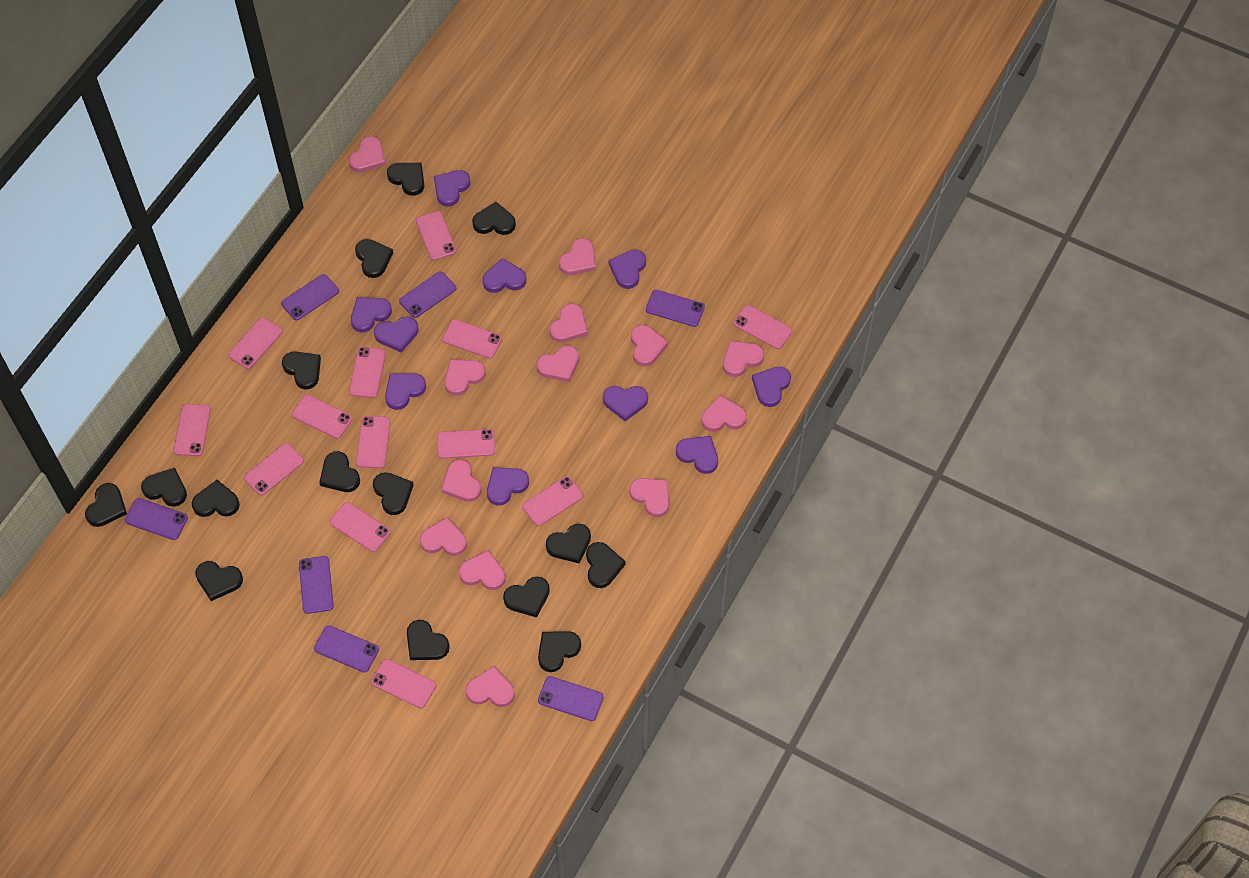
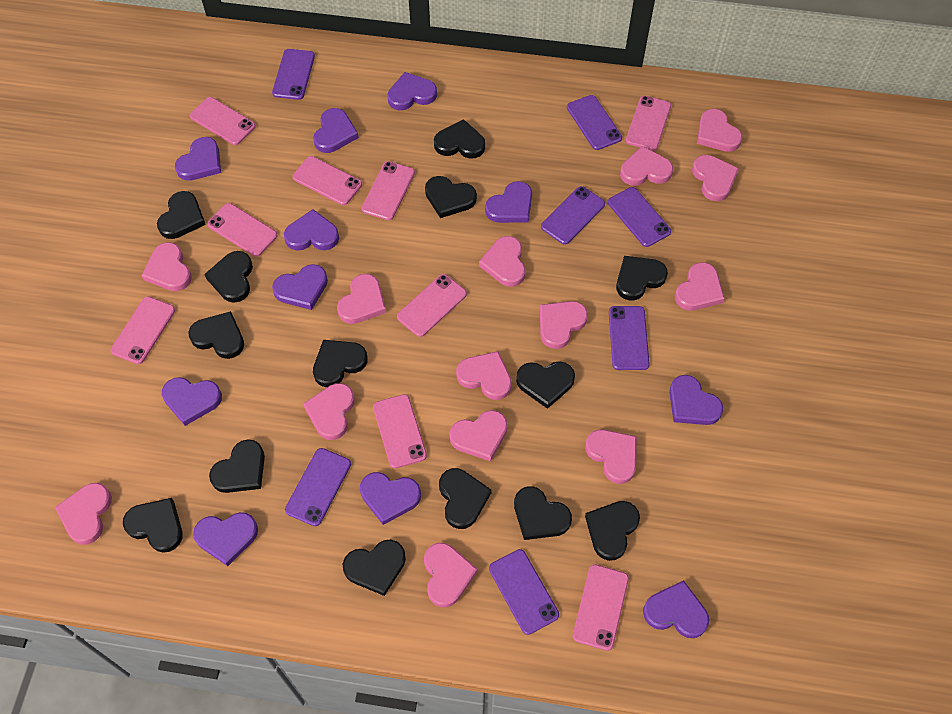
black heart: [85,483,127,527] [141,468,187,506] [192,480,240,517] [195,561,243,601] [282,351,321,390] [319,451,360,492] [355,239,393,278] [373,473,414,515] [387,163,425,196] [407,620,450,660] [472,202,516,235] [503,577,550,618] [538,631,581,672] [546,524,591,563] [586,542,626,588] = 15 -> [123,498,183,553] [157,191,206,239] [189,311,244,359] [204,251,253,303] [209,439,265,493] [313,340,368,387] [343,540,406,596] [425,176,477,218] [434,119,485,159] [439,468,492,529] [514,486,572,540] [516,362,575,409] [585,501,640,561] [616,256,668,301] = 14
pink heart: [349,136,386,172] [420,517,467,556] [441,459,482,502] [445,360,486,396] [458,550,506,590] [466,666,515,707] [537,345,579,382] [549,303,588,343] [559,238,596,275] [629,478,669,517] [631,325,668,366] [701,395,747,432] [723,340,764,377] = 13 -> [55,483,112,545] [141,242,192,291] [303,383,355,440] [337,274,386,324] [424,543,478,607] [449,410,508,461] [456,351,512,400] [479,236,526,287] [540,301,588,349] [585,429,637,484] [620,146,673,186] [675,262,725,310] [692,155,739,201] [697,109,742,152] = 14
pink phone: [173,404,211,456] [228,318,283,369] [244,443,304,495] [292,394,352,439] [329,502,391,552] [349,347,386,398] [356,416,391,468] [371,659,436,709] [416,211,457,260] [437,429,495,459] [442,319,502,359] [522,476,583,526] [733,305,793,349] = 13 -> [110,297,175,364] [190,97,256,145] [207,203,278,257] [292,156,362,205] [362,161,415,220] [373,394,427,469] [397,274,467,337] [573,564,629,651] [626,96,671,151] = 9
purple heart: [351,297,392,332] [374,317,418,353] [385,373,426,410] [434,170,470,206] [482,258,527,293] [487,467,529,505] [603,386,648,421] [609,250,646,289] [676,436,718,474] [752,366,791,407] = 10 -> [162,377,222,426] [175,137,221,181] [193,512,258,566] [272,264,328,310] [284,209,339,251] [313,108,359,153] [360,472,421,525] [387,72,437,110] [485,181,532,223] [643,580,709,638] [669,375,723,425] = 11

